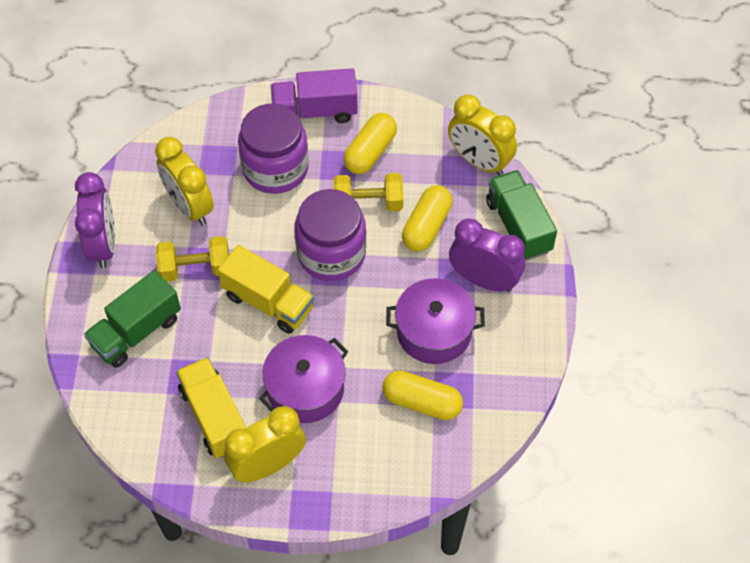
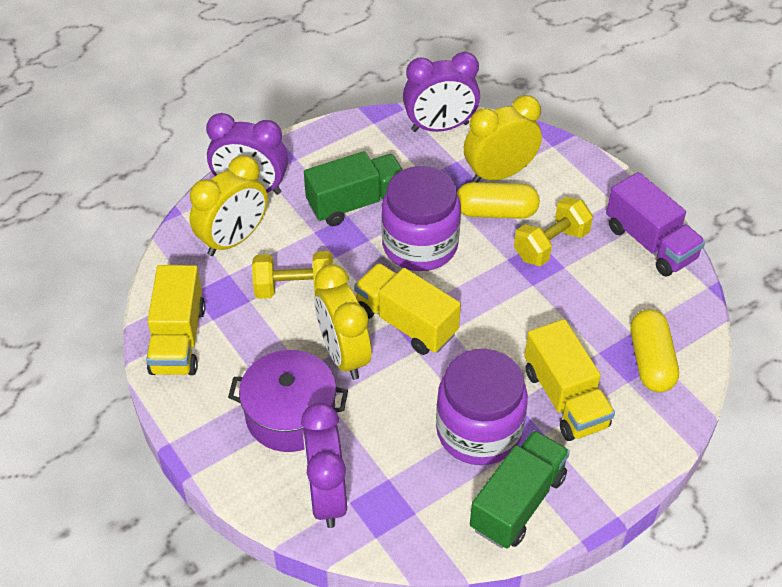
purple clock: [75,172,115,268] [449,218,525,292] = 2 -> [206,113,288,195] [301,402,347,528] [403,52,480,132] = 3
purple pot: [259,335,348,423] [386,278,485,364] = 2 -> [228,350,348,452] = 1
yellow capsule: [343,113,397,174] [382,370,463,420] [402,185,452,252] = 3 -> [457,182,540,219] [630,309,679,392] = 2
yellow truck: [176,357,246,459] [218,245,314,334] = 2 -> [146,265,206,375] [354,263,461,355] [525,319,615,441] = 3

